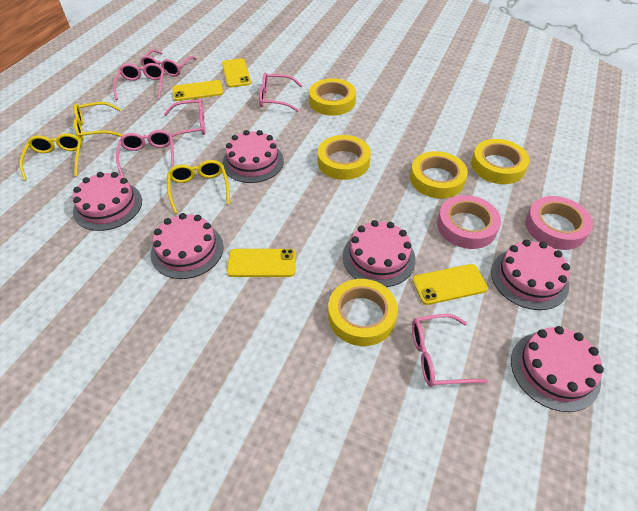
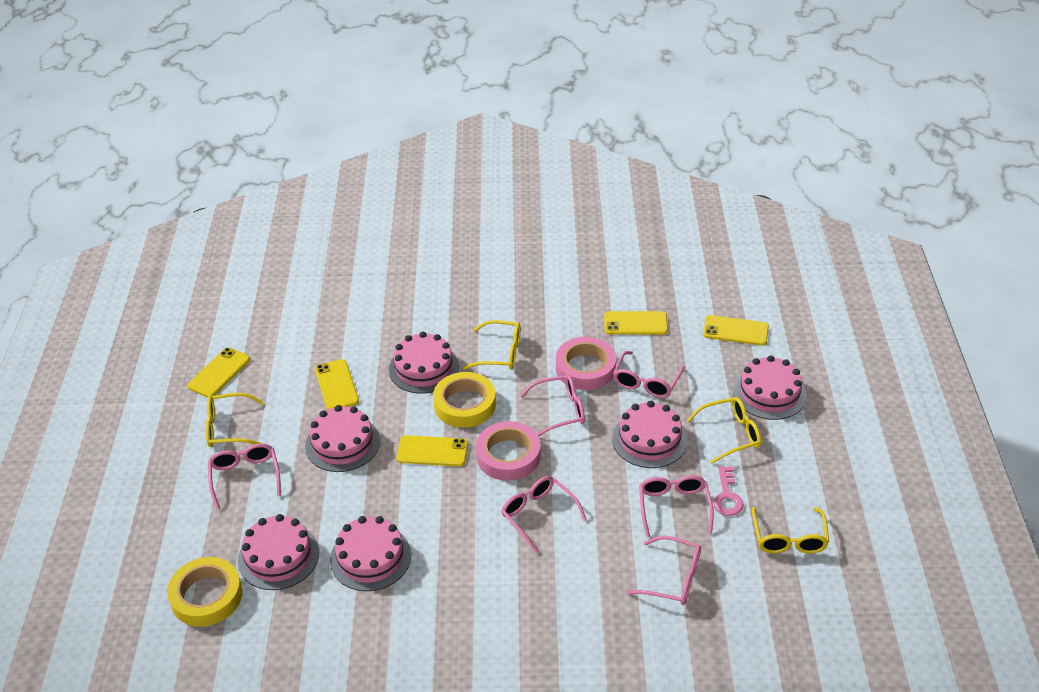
pink key: none = 0 -> [713,466,744,516] = 1
yellow glasses: [19,133,82,181] [74,102,123,141] [167,160,230,214] = 3 -> [206,393,263,447] [463,320,521,370] [686,397,761,464] [752,507,829,554] = 4
yellow phone: [172,80,223,101] [222,58,251,88] [227,249,296,277] [412,264,488,305] = 4 -> [187,347,250,398] [315,359,359,410] [397,435,468,466] [604,311,668,335] [703,315,769,346] = 5
yellow tape: [309,78,356,116] [318,135,371,180] [328,279,398,346] [410,151,468,199] [471,139,530,184] = 5 -> [167,557,242,627] [433,372,496,428] = 2

